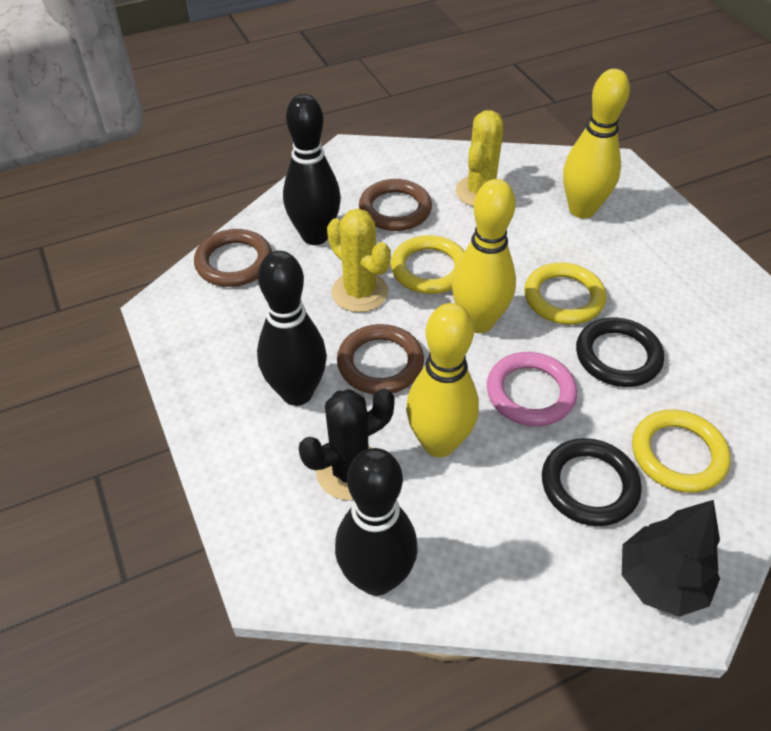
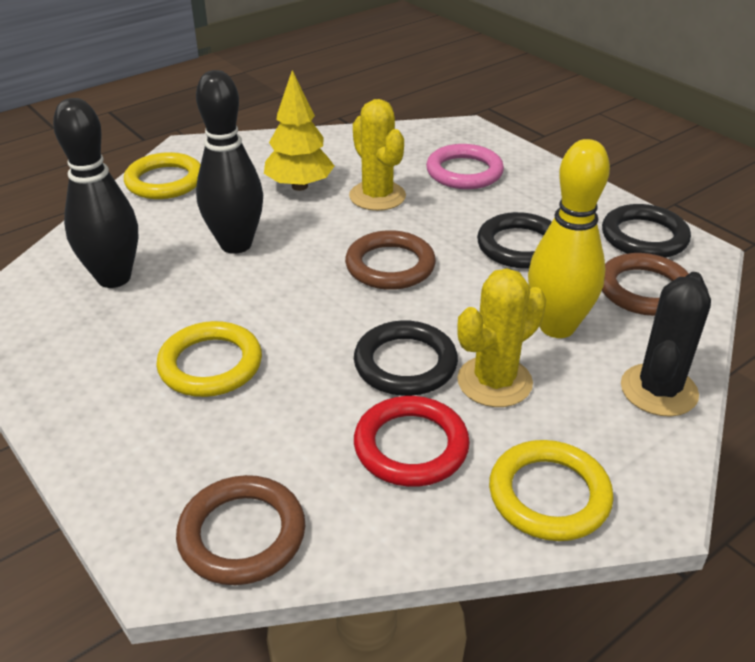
black bowling pin: [257,251,327,406] [283,94,341,245] [335,448,418,596] = 3 -> [53,98,138,288] [196,70,263,254] = 2
black ring: [542,438,642,526] [576,318,664,387] = 2 -> [354,320,458,396] [477,212,552,269] [602,204,691,258] = 3
black tree: [622,500,720,617] = 1 -> none = 0
red ring: none = 0 -> [354,396,470,487] = 1
yellow bowling pin: [406,303,479,457] [452,179,516,333] [563,69,630,218] = 3 -> [528,139,610,338] = 1
yellow tree: none = 0 -> [264,70,334,191] = 1

